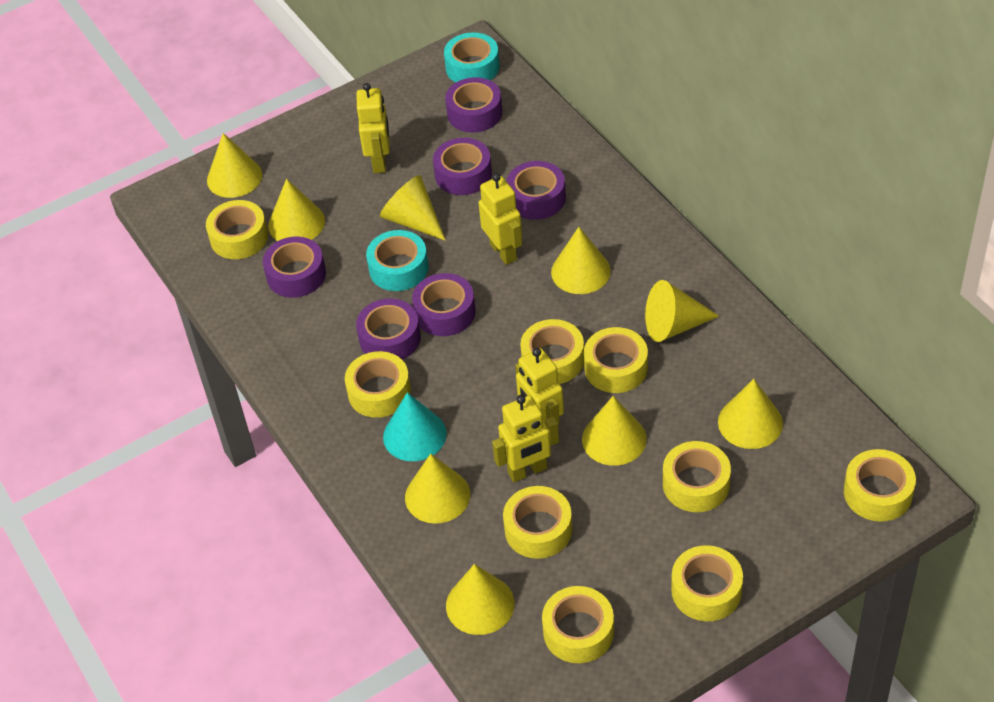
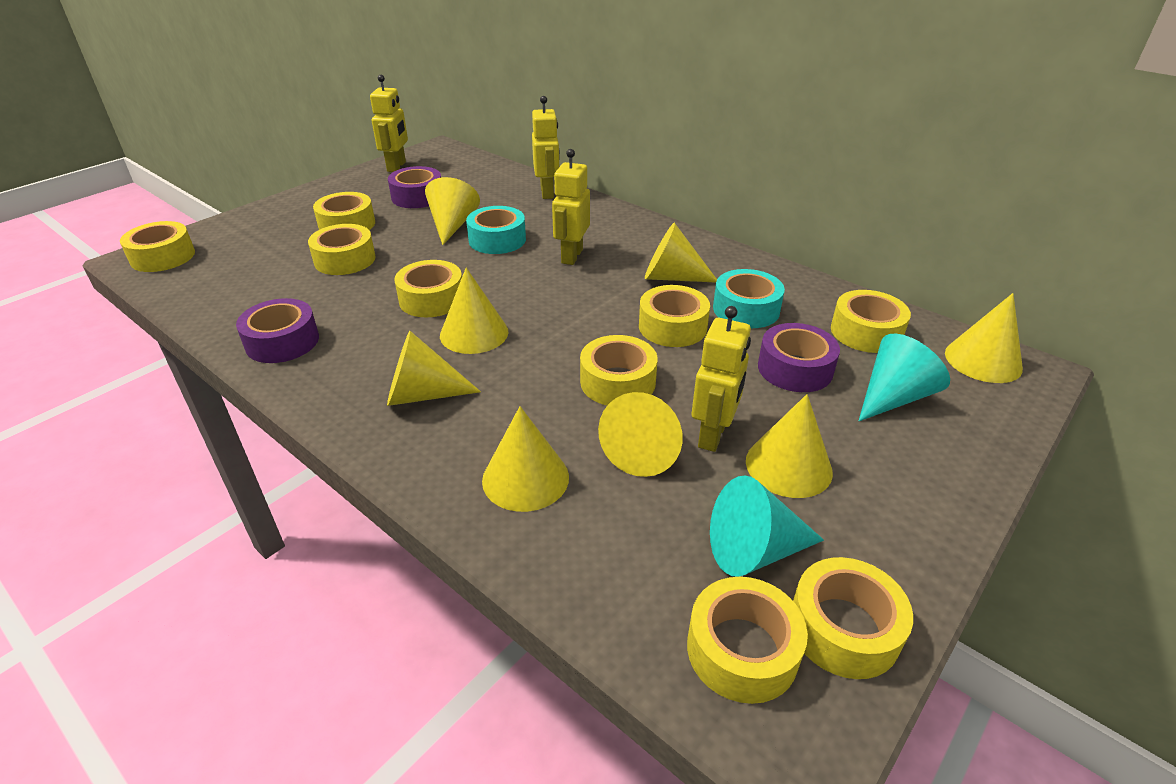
purple tape: [263,237,326,298] [356,299,421,359] [412,273,476,336] [433,138,492,195] [445,77,502,133] [507,161,566,220] = 6 -> [236,298,319,363] [388,166,441,208] [758,323,840,392] = 3
turquoise cone: [383,392,447,461] = 1 -> [710,475,824,577] [859,334,950,421] = 2
yellow cone: [207,133,262,198] [268,179,325,241] [380,175,446,241] [405,454,470,524] [446,564,515,635] [551,227,611,294] [582,396,647,466] [645,280,719,342] [718,379,783,449] = 9 -> [387,331,481,406] [425,177,480,245] [440,268,508,354] [482,406,569,512] [598,392,683,477] [645,223,717,283] [746,394,833,498] [945,293,1023,383] = 8

